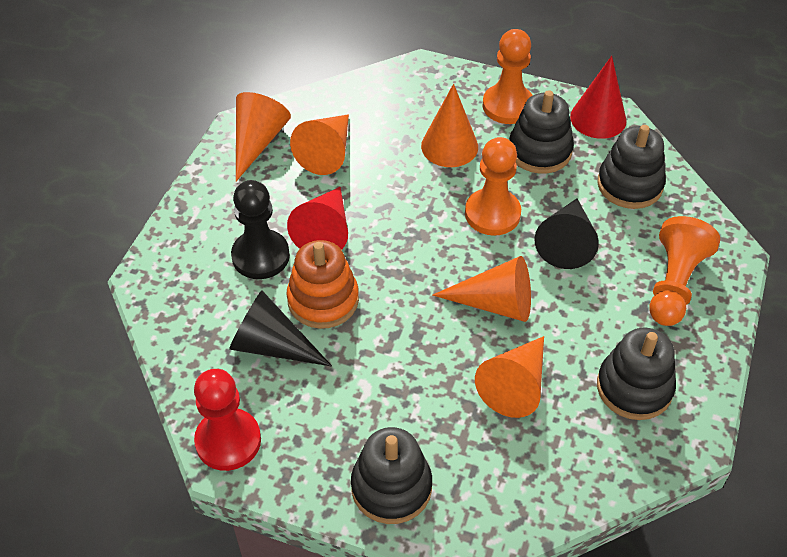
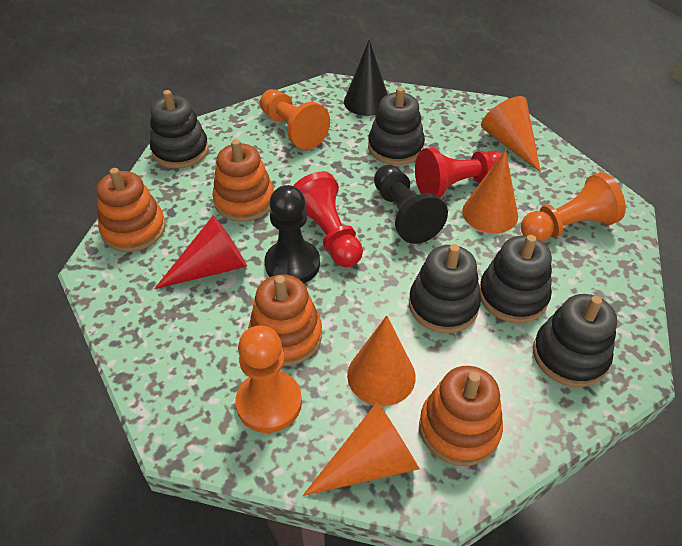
black cone: [229,290,332,366] [534,199,599,269] = 2 -> [344,40,388,116] = 1
black pawn: [231,180,290,279] = 1 -> [264,185,320,283] [374,165,448,244] = 2
black stacking toy: [351,427,432,524] [509,90,574,174] [597,328,676,420] [598,125,666,209] = 4 -> [150,90,209,168] [368,87,425,165] [409,244,481,333] [479,235,552,323] [533,294,617,387] = 5
orange cone: [236,92,291,181] [290,114,349,175] [421,84,478,167] [432,256,531,322] [475,336,544,418] = 5 -> [303,401,419,496] [347,315,416,406] [462,149,518,233] [481,96,541,173] = 4
orange stacking toy: [287,240,359,329] = 1 -> [96,168,166,252] [212,139,274,221] [248,274,322,366] [419,366,503,466] = 4
red cone: [287,187,348,250] [570,56,627,139] = 2 -> [154,215,247,289] = 1
red pawn: [194,369,261,471] = 1 -> [293,172,363,267] [415,148,502,198] = 2

